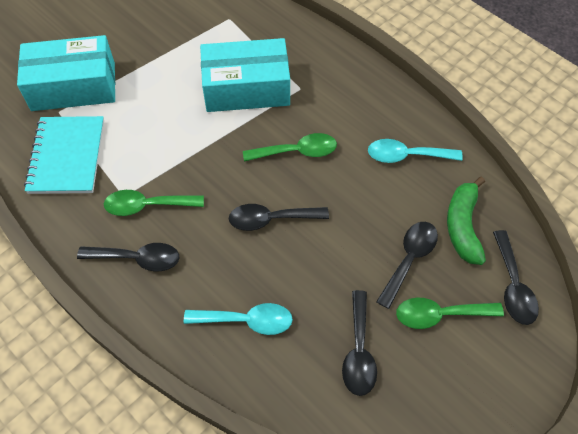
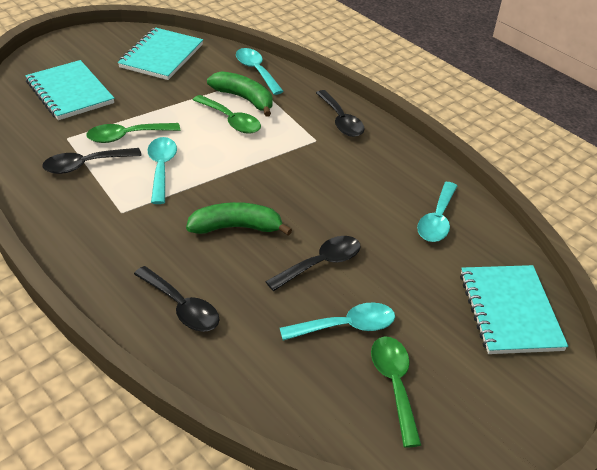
black spoon: [77,243,179,271] [229,204,329,231] [342,290,377,396] [376,222,438,309] [493,230,539,325] = 5 -> [42,148,142,174] [134,266,219,332] [265,236,361,291] [316,90,365,137] = 4
green banana: [447,176,486,265] = 1 -> [186,202,292,236] [207,71,273,117] = 2
turquoise box: [17,35,115,111] [200,38,290,112] = 2 -> none = 0
turquoise notebook: [24,116,104,194] = 1 -> [25,60,114,120] [118,28,203,80] [460,265,568,354] = 3
turquoise spoon: [184,303,293,335] [368,139,463,163] = 2 -> [147,137,177,204] [236,48,284,95] [280,302,395,340] [417,182,457,242] = 4

